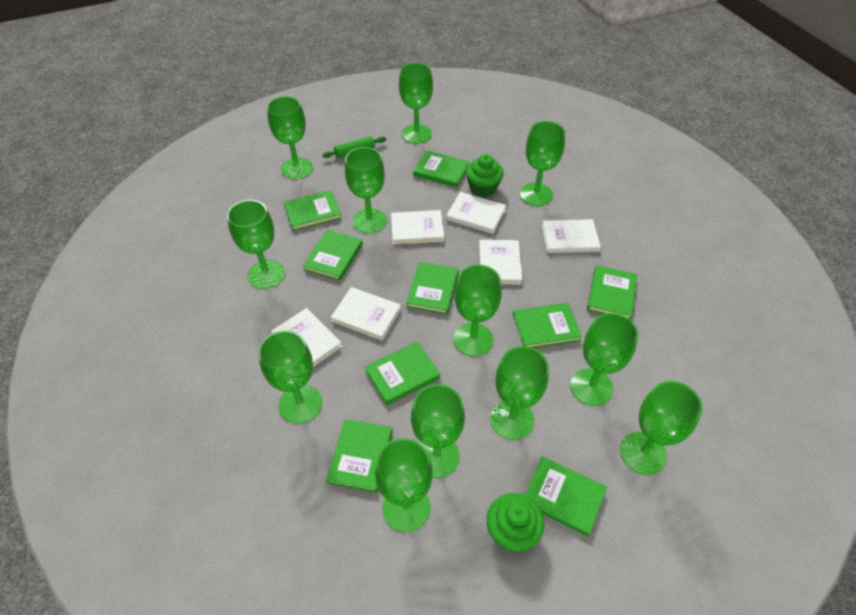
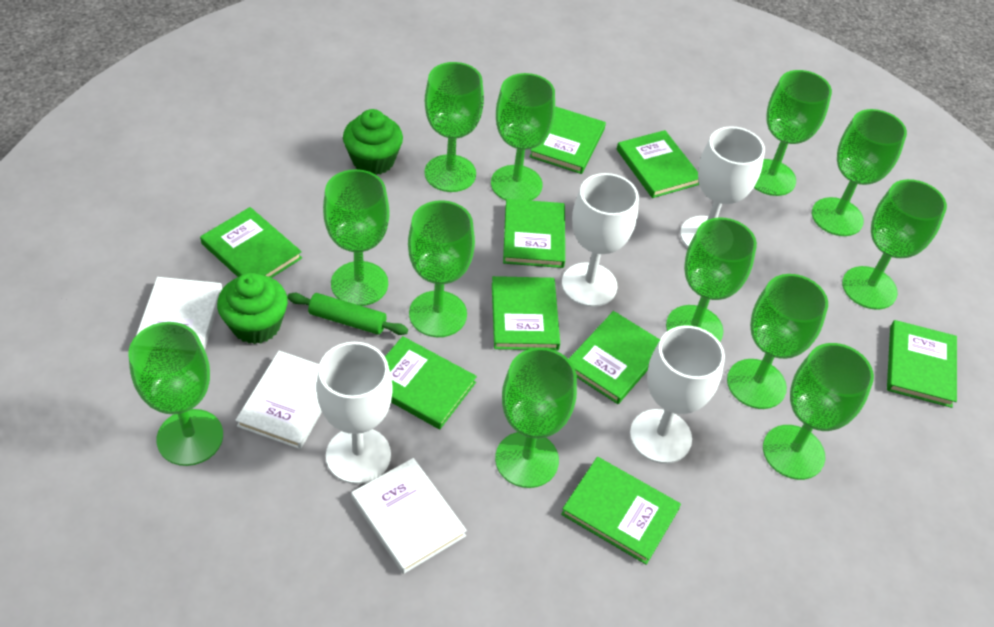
white book: [271,308,342,367] [331,287,401,341] [391,210,444,245] [446,192,506,234] [479,240,523,285] [542,219,601,253] = 6 -> [136,277,222,349] [235,351,322,449] [351,458,467,574] = 3
white goblet: none = 0 -> [316,342,393,484] [562,173,639,307] [630,325,725,464] [680,126,765,247] = 4

